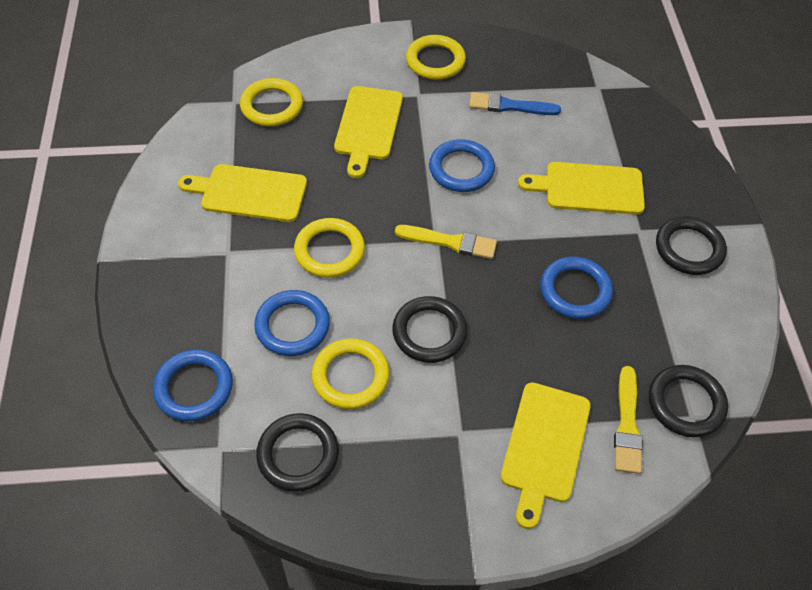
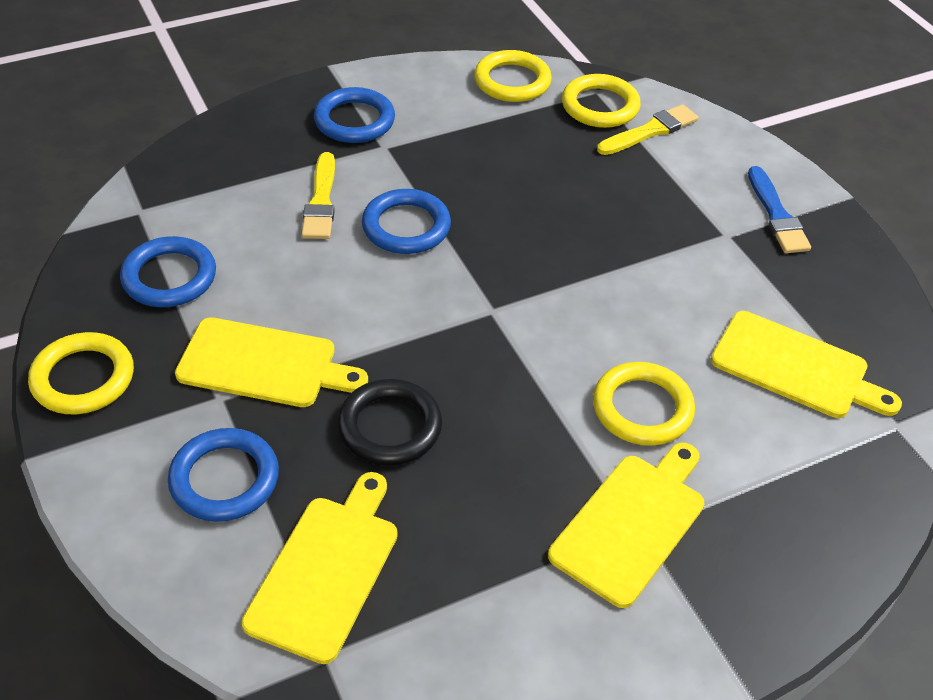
black ring: [256,413,339,492] [392,296,468,363] [649,365,728,437] [656,216,727,275] = 4 -> [337,379,442,466] = 1

